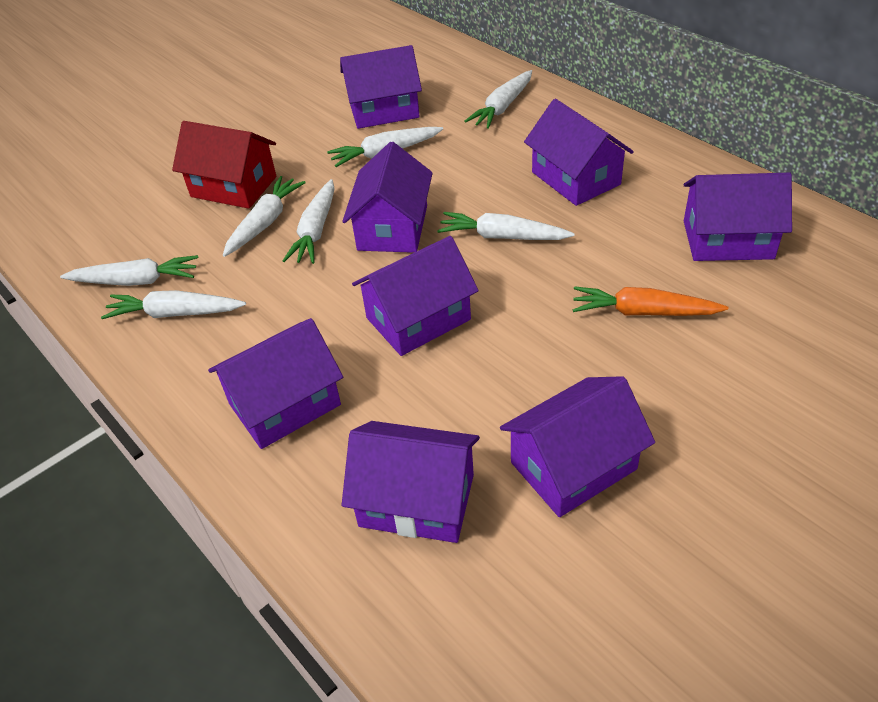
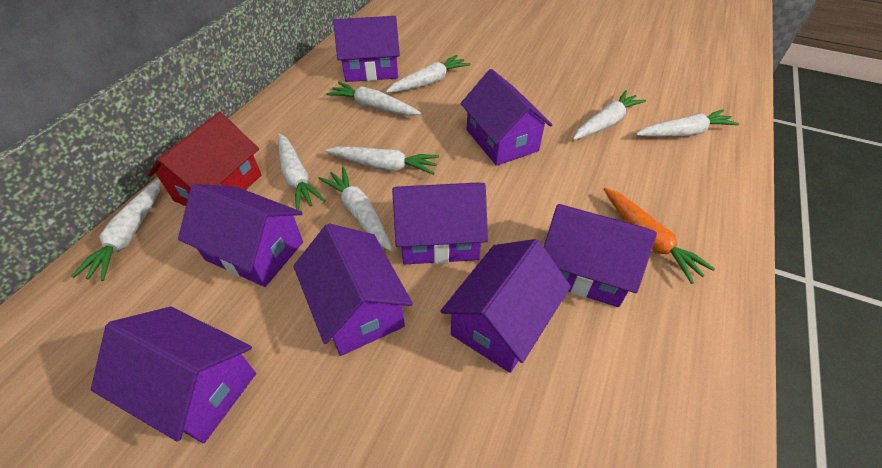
white carrot: [60,255,198,286] [101,290,246,319] [223,176,306,257] [283,179,335,264] [327,127,443,167] [437,212,575,240] [464,70,532,129] = 7 -> [71,179,161,281] [278,133,326,210] [318,167,393,251] [325,146,439,175] [326,82,421,116] [386,55,471,93] [573,90,646,140] [636,109,739,137] = 8

